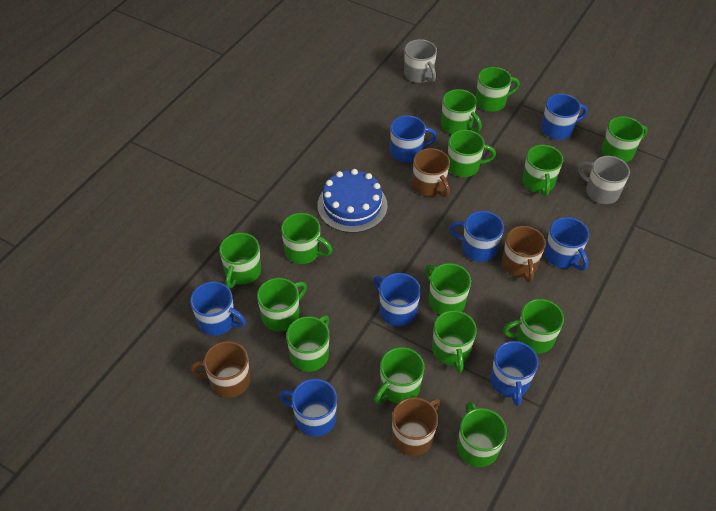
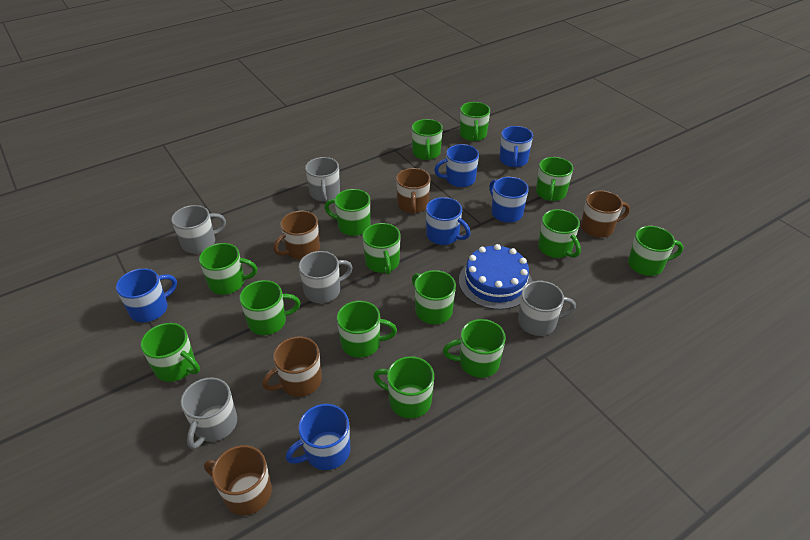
blue mug: [190,282,246,336] [279,379,337,437] [374,273,421,326] [390,116,437,162] [450,211,504,262] [490,341,538,406] [541,94,588,140] [544,217,589,270] = 8 -> [116,268,177,322] [286,404,350,470] [426,197,471,245] [434,144,479,187] [489,177,529,223] [499,126,533,167] = 6
brown mug: [190,341,250,398] [392,397,440,456] [413,148,450,197] [502,226,546,282] = 4 -> [204,445,272,515] [262,337,322,397] [273,211,320,259] [396,168,431,214] [581,191,630,238] = 5
grey mug: [404,39,437,83] [578,156,630,204] = 2 -> [171,205,226,253] [181,378,237,449] [299,251,353,303] [305,157,340,202] [518,281,576,336] = 5

